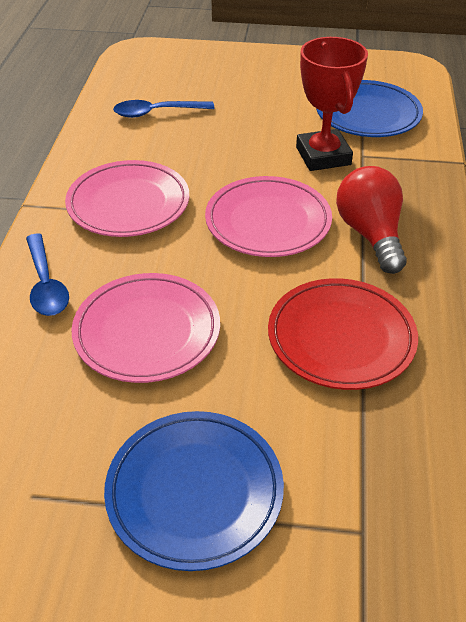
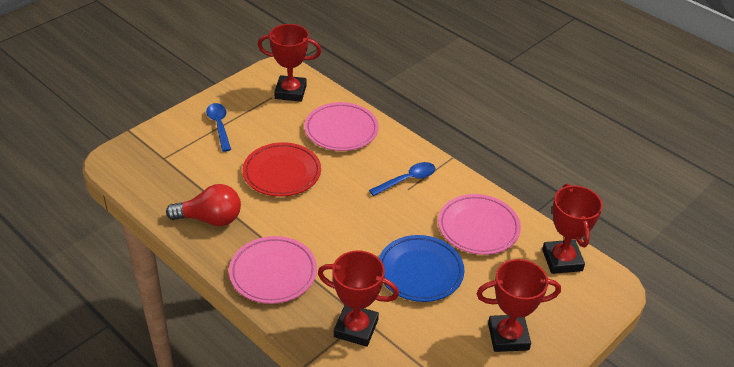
blue plate: [104,411,284,571] [316,80,423,137] = 2 -> [379,235,464,302] = 1
red trophy: [296,37,368,171] = 1 -> [258,24,321,102] [318,251,399,347] [476,259,561,352] [542,184,603,274] = 4

